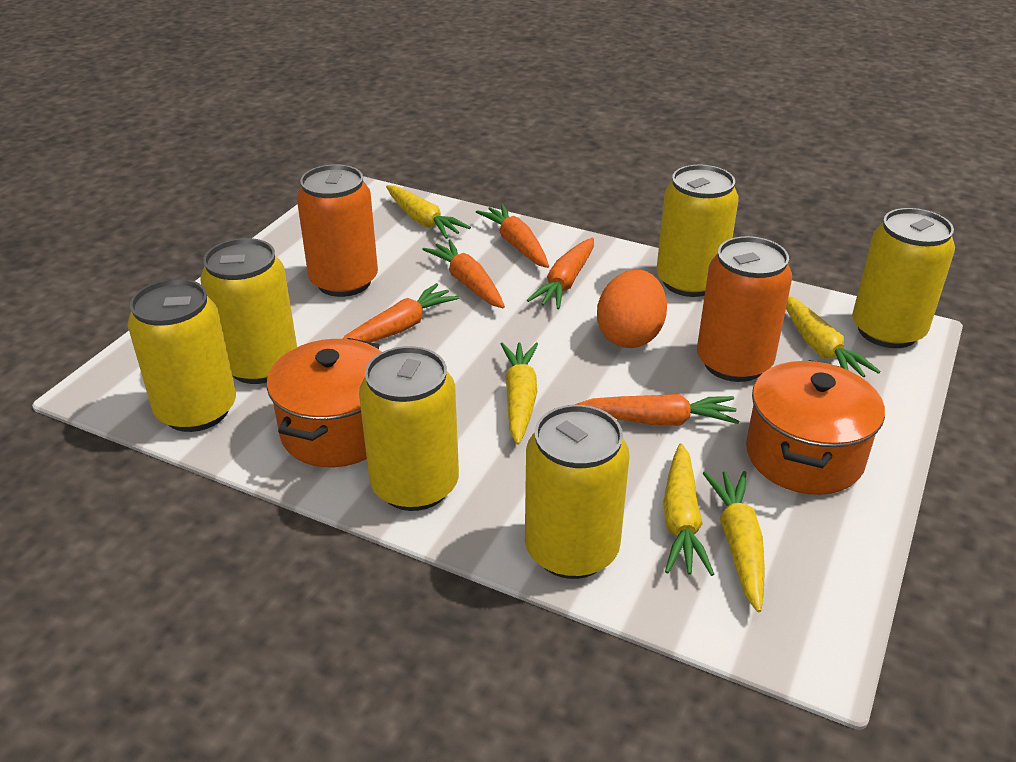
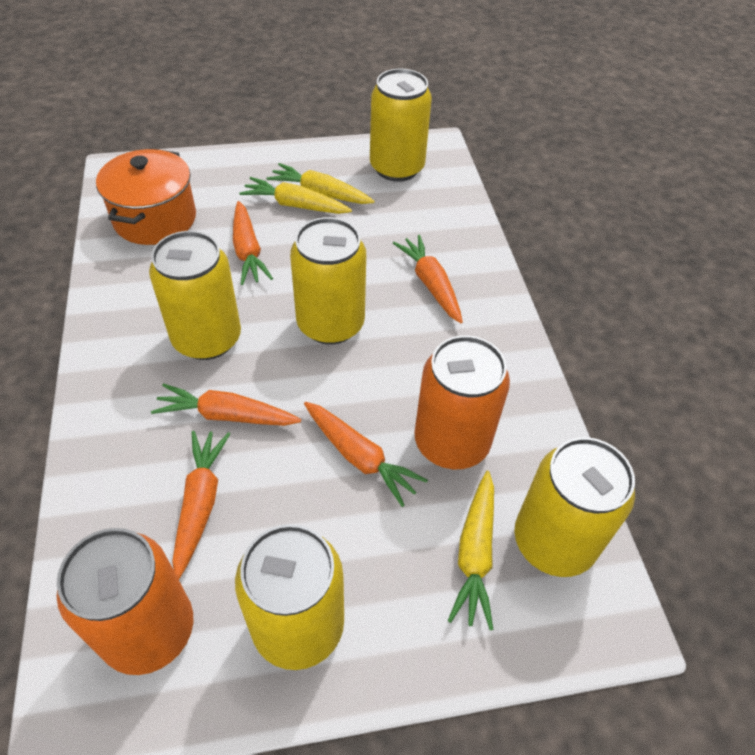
orange egg: [597,270,667,348] = 1 -> none = 0
orange pot: [267,338,381,467] [746,360,885,495] = 2 -> [96,149,196,245] = 1
yellow can: [128,279,236,432] [200,238,297,384] [359,346,459,511] [525,405,630,579] [656,165,739,297] [852,208,955,348] = 6 -> [149,231,241,360] [235,524,344,670] [290,217,366,345] [370,69,432,182] [514,437,635,577] = 5
yellow carrot: [386,185,471,239] [501,342,538,445] [663,443,714,576] [702,471,765,612] [786,296,880,377] = 5 -> [239,177,352,214] [267,163,375,204] [448,471,494,630] = 3

